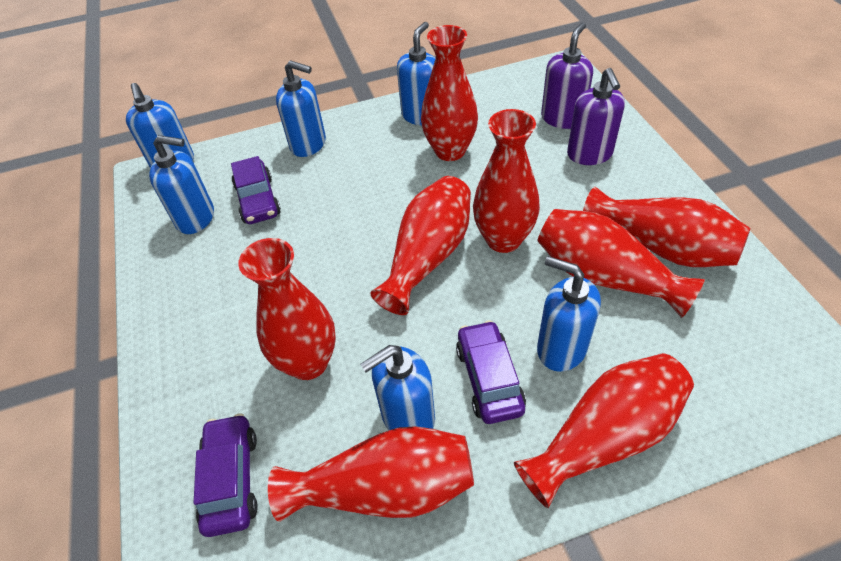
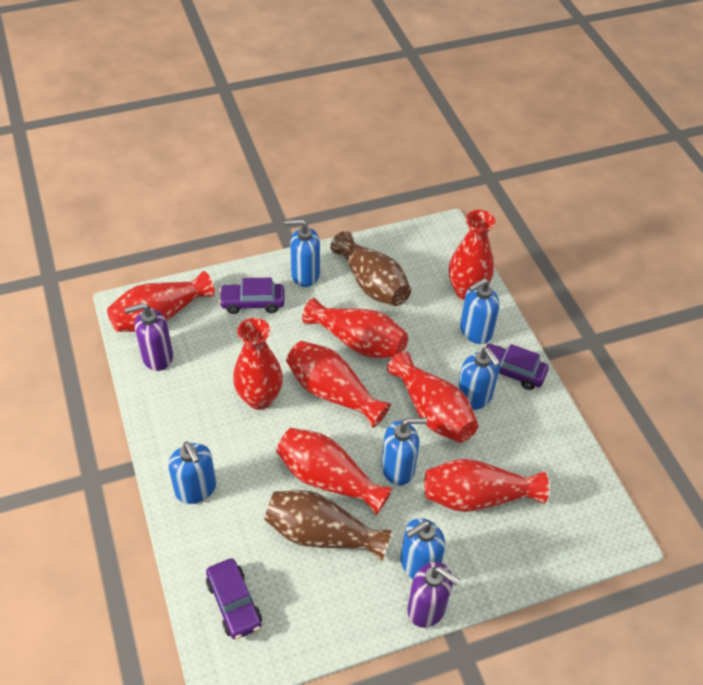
brown vase: none = 0 -> [264,490,392,562] [330,231,411,306] = 2

